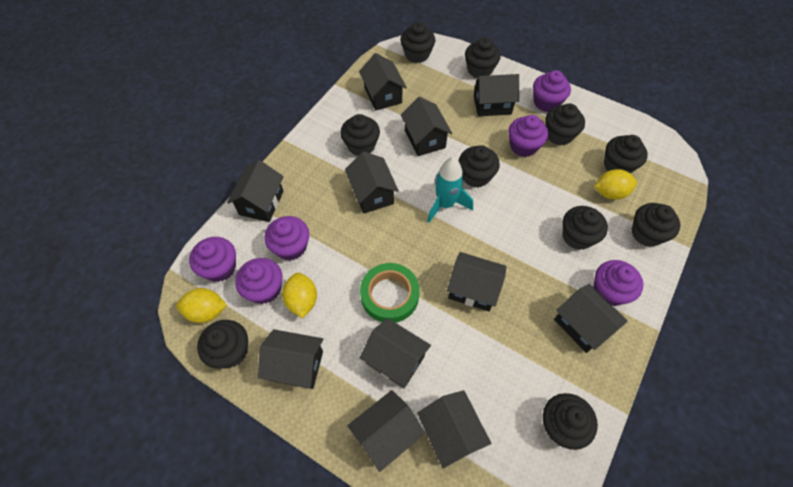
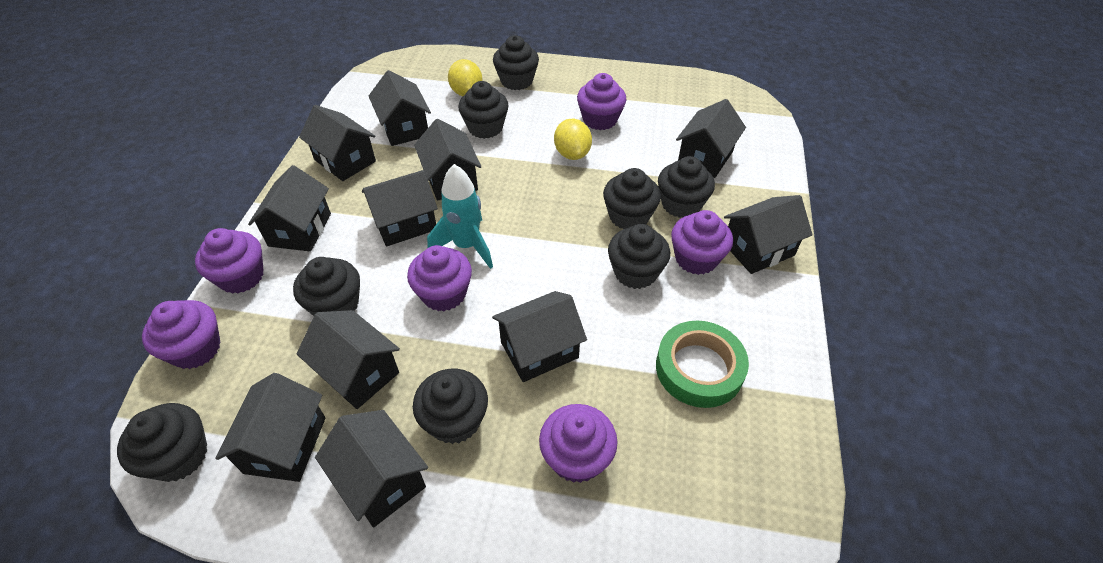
black cupcake: [197,320,248,369] [340,114,380,156] [401,22,435,63] [459,145,500,188] [465,37,501,76] [543,393,598,450] [545,103,585,145] [563,206,608,250] [604,135,648,174] [632,203,680,247] = 10 -> [117,403,207,482] [293,257,360,316] [413,369,488,444] [458,81,509,139] [493,35,539,90] [603,168,661,229] [608,224,670,289] [658,156,715,218] = 8
yellow lemon: [176,288,227,323] [282,273,317,318] [594,169,637,200] = 3 -> [448,59,482,96] [554,119,592,160] = 2

